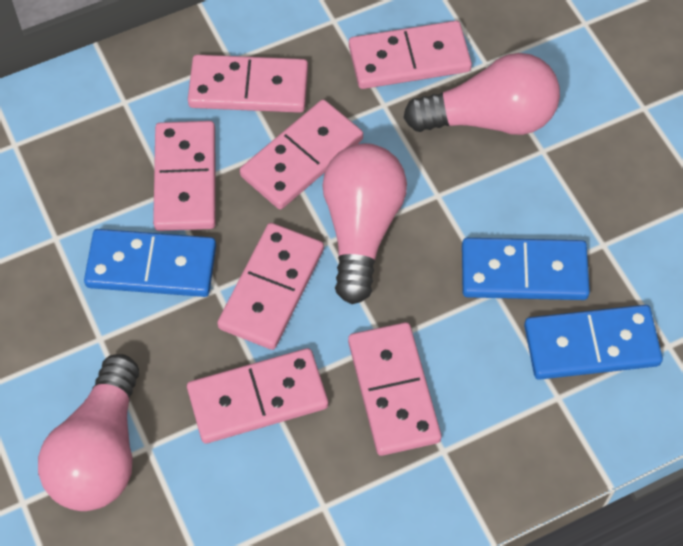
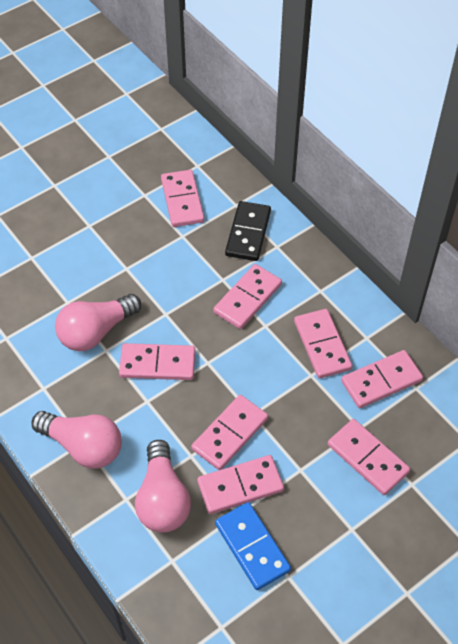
black domino: none = 0 -> [225,201,271,261] = 1
blue domino: [84,229,216,297] [462,238,590,300] [524,305,663,380] = 3 -> [215,502,291,590] = 1
pink domino: [153,121,216,231] [187,348,328,444] [188,55,308,113] [217,223,324,350] [240,100,363,210] [348,322,441,456] [349,21,472,89] = 7 -> [119,343,195,380] [161,170,204,227] [191,395,268,470] [197,455,284,514] [213,264,282,329] [294,309,352,379] [328,419,410,495] [341,350,423,408] = 8

